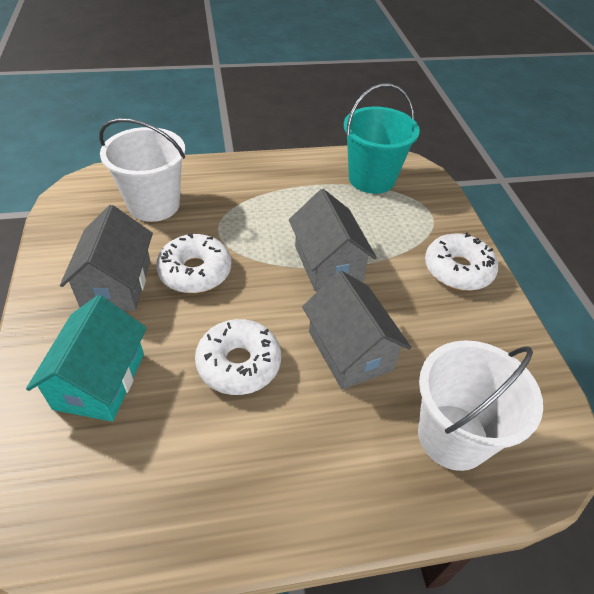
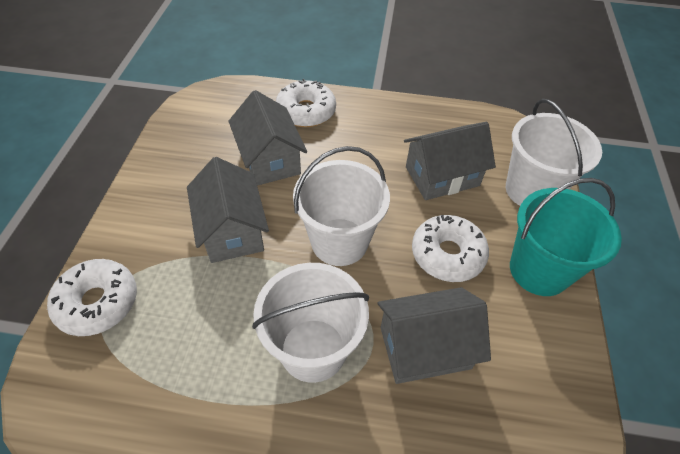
grey house: [60,205,153,311] [289,189,377,291] [302,271,411,390] = 3 -> [187,157,269,263] [228,90,307,186] [378,287,491,384] [404,122,496,200] = 4
turquoise house: [26,295,147,422] = 1 -> none = 0
white bucket: [99,118,185,222] [418,340,543,471] = 2 -> [252,263,369,383] [293,146,390,266] [506,99,602,206] = 3

